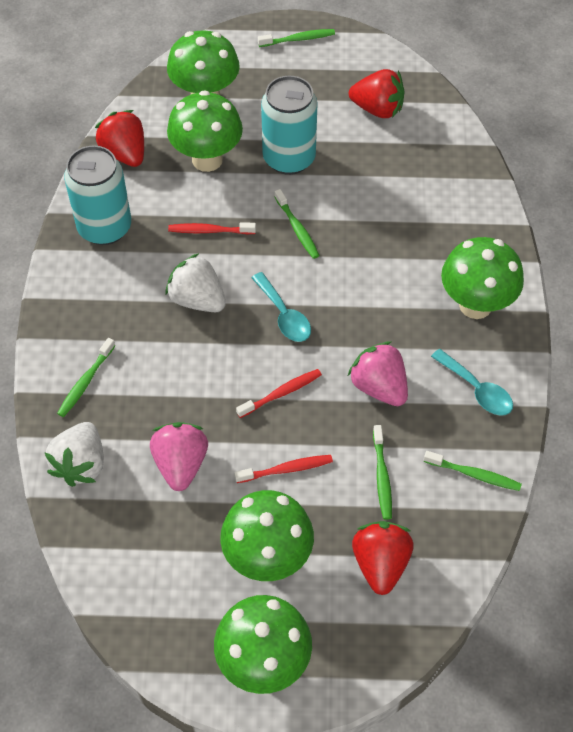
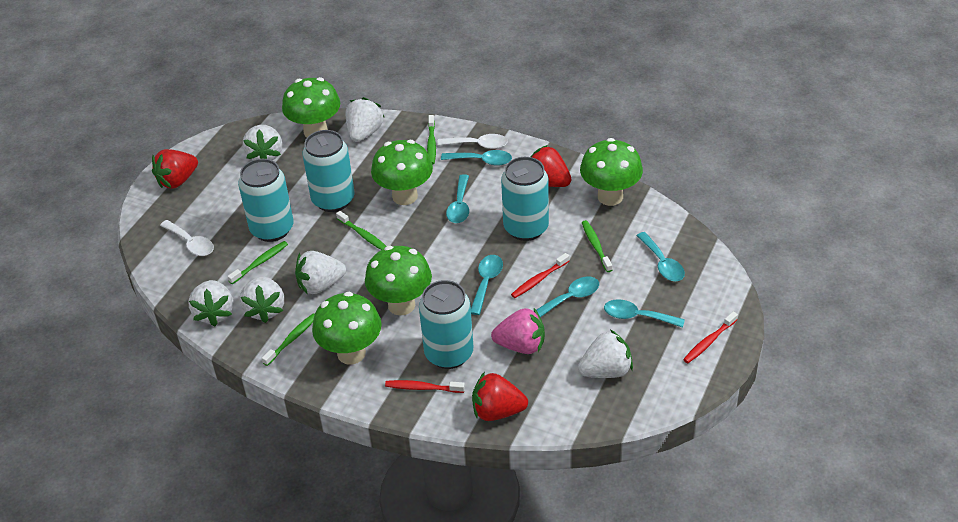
pink strawberry: [150,422,208,491] [348,342,408,406] = 2 -> [491,308,545,354] = 1
turquoise can: [64,146,131,245] [261,76,318,175] = 2 -> [238,159,293,242] [303,130,355,212] [419,280,473,369] [501,157,549,241] = 4
turquoise spoon: [251,272,311,342] [431,349,513,416] = 2 -> [441,150,512,166] [446,174,469,223] [471,255,503,315] [536,277,599,317] [604,299,685,328] [636,232,685,281] = 6
white spoon: none = 0 -> [160,220,214,256] [437,134,508,149] = 2
white strawberry: [44,422,104,487] [165,253,226,312] = 2 -> [188,280,233,326] [240,277,284,323] [243,125,282,160] [295,251,346,294] [345,97,384,142] [578,330,633,378] = 6

